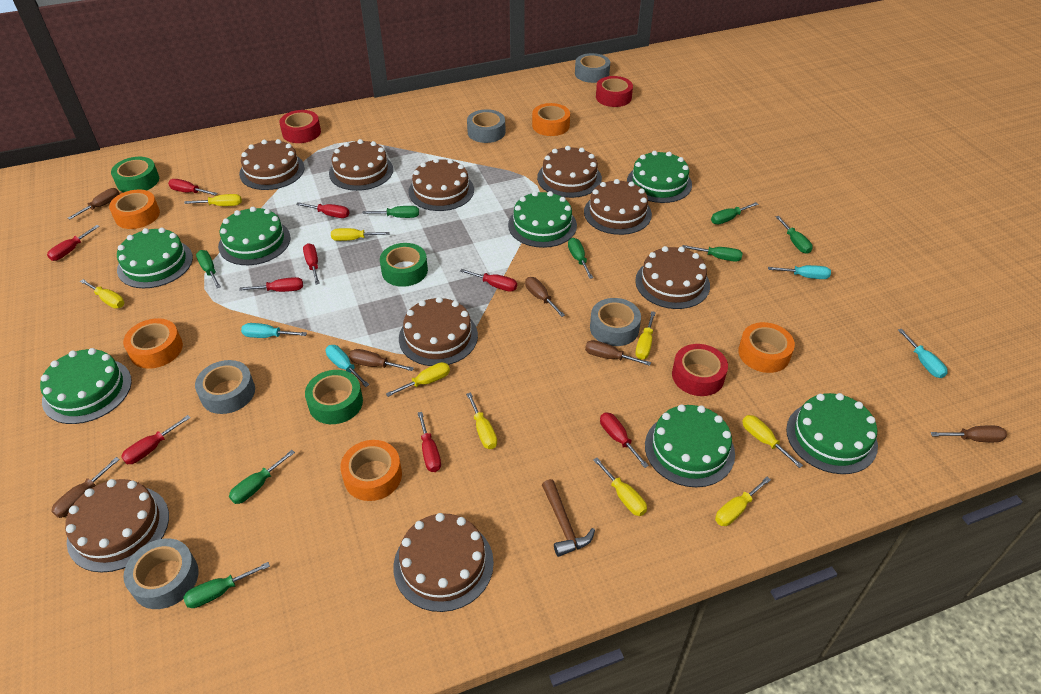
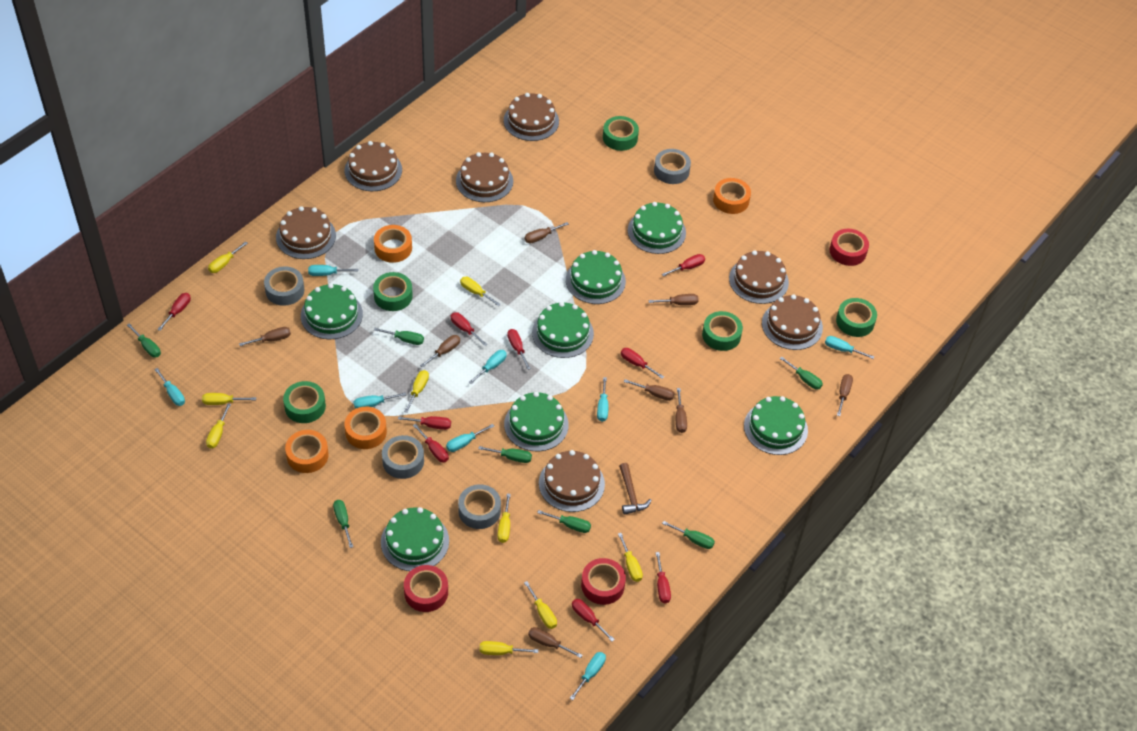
brown cake: [65,479,169,573] [239,139,305,190] [329,139,393,191] [393,513,494,612] [399,297,478,366] [408,158,474,211] [537,146,602,198] [584,179,652,235] [635,246,710,309] = 9 -> [276,206,336,259] [345,141,402,191] [456,152,513,202] [504,93,559,141] [539,450,605,512] [729,250,789,304] [762,294,823,350] = 7
brown screwdriver: [52,457,120,518] [68,188,120,219] [349,349,414,371] [525,277,565,317] [585,340,651,366] [931,426,1007,442] = 6 -> [239,327,291,346] [420,335,460,368] [525,222,569,243] [528,627,582,658] [624,379,674,401] [649,294,699,305] [676,388,687,433] [837,374,853,416] = 8
green screwdriver: [183,562,270,608] [196,250,221,288] [229,450,295,504] [362,206,419,218] [568,238,593,279] [682,245,743,262] [711,202,758,224] [776,216,813,254] = 8 -> [127,323,161,358] [333,500,353,548] [374,328,424,345] [478,446,532,463] [537,510,591,533] [662,521,715,549] [779,356,823,390] = 7
green tape: [111,157,159,192] [305,370,363,424] [380,243,428,287] = 3 -> [283,381,326,423] [373,272,413,311] [603,116,639,151] [702,311,743,351] [836,298,877,337] = 5
grey tape: [123,538,199,609] [195,360,255,414] [467,109,505,143] [575,53,610,83] [590,298,641,346] = 5 -> [264,266,304,306] [382,435,424,479] [458,484,501,529] [654,149,691,184] = 4
orange tape: [109,190,160,229] [123,318,183,369] [340,440,402,501] [532,103,570,136] [738,322,795,373] = 5 -> [285,430,329,473] [344,407,387,449] [374,225,412,263] [713,178,751,214] = 4
turquoise screwdriver: [241,323,307,338] [326,345,369,387] [768,265,831,279] [898,329,948,378] = 4 -> [154,368,185,406] [308,265,359,276] [354,392,406,409] [446,424,494,452] [469,350,507,384] [570,652,606,700] [597,377,608,422] [825,336,874,359] = 8

